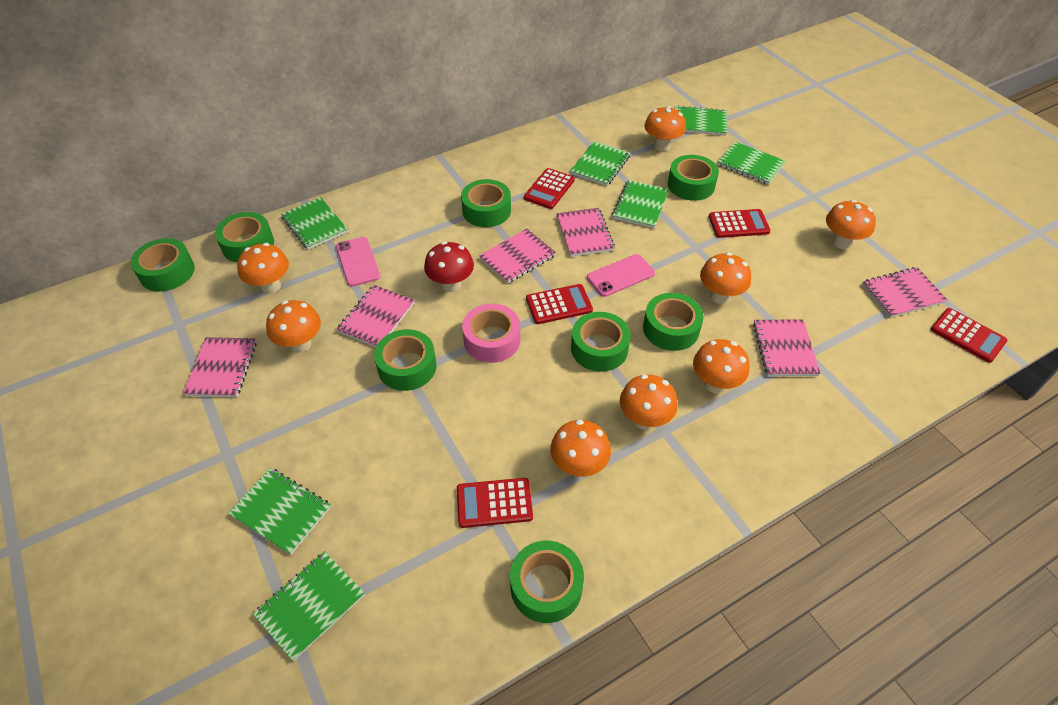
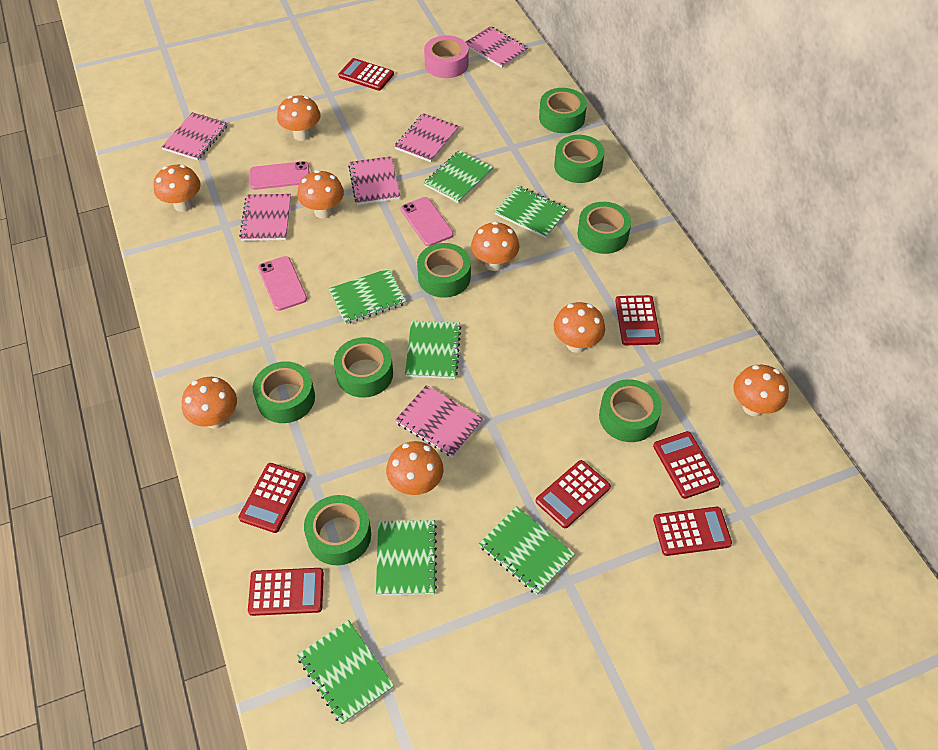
pink phone: [336,237,380,287] [587,254,655,297] = 2 -> [250,161,310,190] [258,256,307,311] [401,197,454,246] = 3
red calculator: [457,478,533,528] [524,168,575,209] [526,284,593,324] [709,209,771,238] [931,308,1008,363] = 5 -> [239,463,306,533] [248,568,324,616] [338,58,394,91] [536,460,611,528] [615,295,661,345] [653,431,720,499] [653,507,732,556] = 7
red mushroom: [424,241,474,292] = 1 -> none = 0

